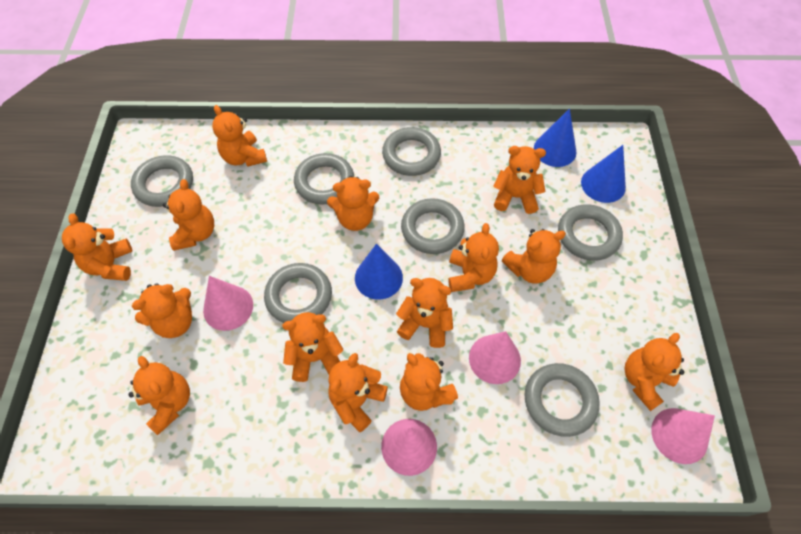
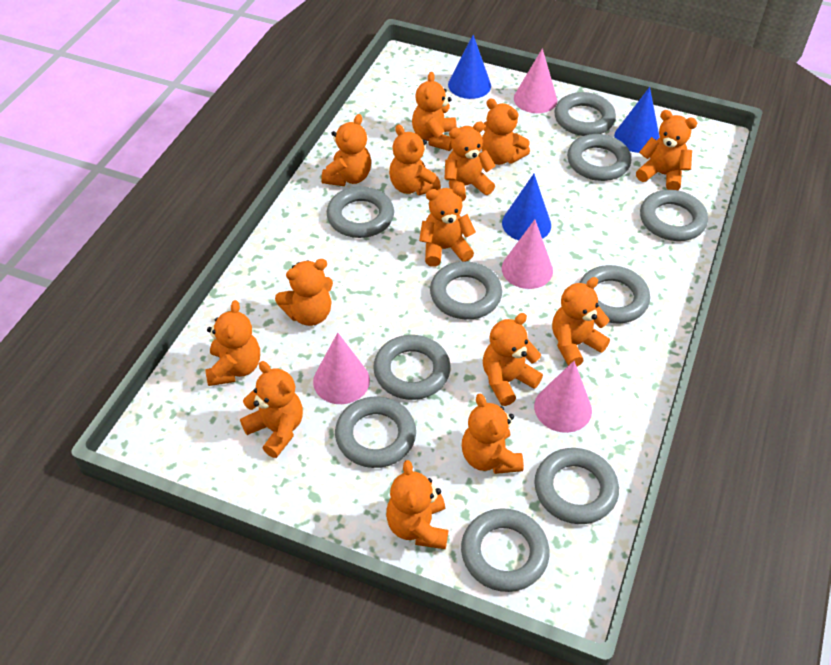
grey ring: [131,155,193,207] [264,263,332,323] [294,153,354,204] [382,127,441,176] [401,198,465,254] [524,363,600,437] [558,204,623,261] = 7 -> [327,186,394,238] [335,396,416,468] [373,335,450,400] [430,261,502,320] [461,508,550,592] [534,448,619,524] [554,92,616,136] [567,134,632,181] [579,265,650,323] [640,190,708,241] = 10

